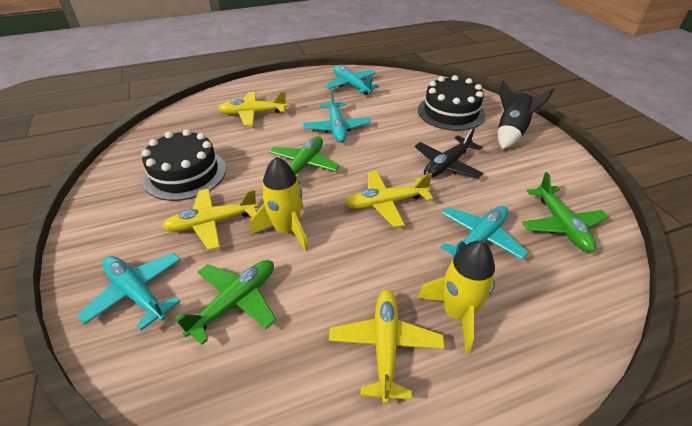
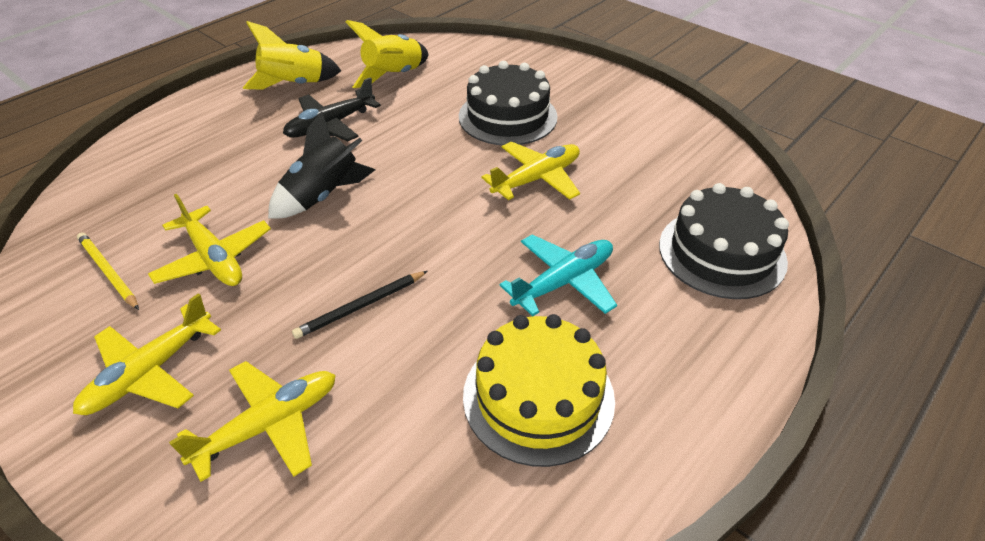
black pencil: none = 0 -> [292,271,428,339] = 1
green plane: [174,260,276,345] [269,136,340,184] [522,172,609,252] = 3 -> none = 0
turquoise plane: [77,253,181,330] [303,90,371,143] [325,65,379,95] [441,206,528,260] = 4 -> [500,235,617,316] = 1
yellow cake: none = 0 -> [463,314,615,467] = 1
yellow pencil: none = 0 -> [77,233,139,310] = 1

